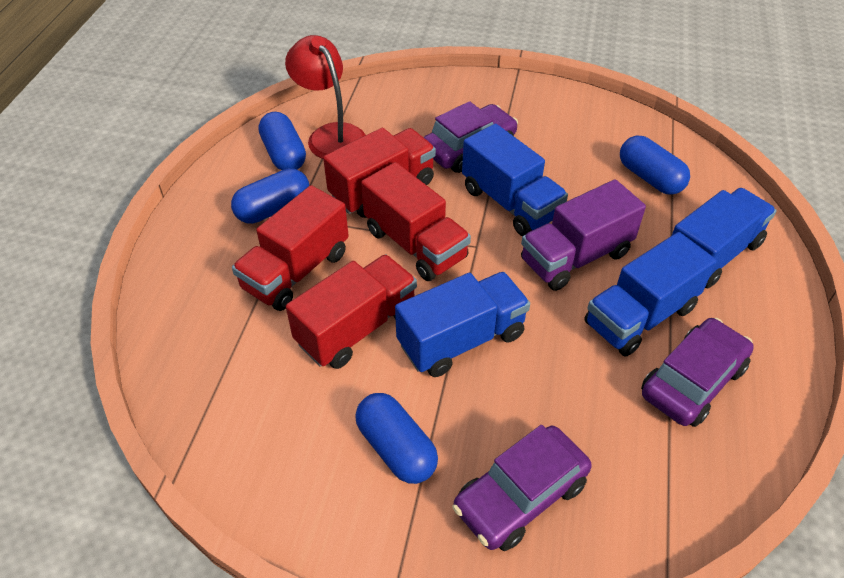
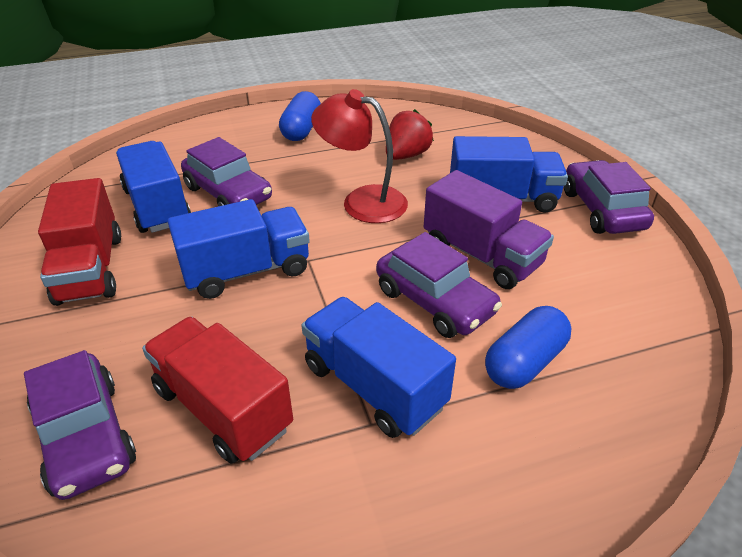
blue capsule: [231,168,309,224] [259,112,306,170] [355,393,438,484] [620,136,690,195] = 4 -> [279,91,321,141] [485,306,572,389] = 2
purple car: [424,101,518,173] [452,425,592,551] [641,318,754,427] = 3 -> [24,350,136,500] [181,137,272,206] [376,232,502,338] [564,160,654,234] = 4
red strawberry: none = 0 -> [386,109,434,160] = 1
red truck: [232,185,349,311] [286,255,417,369] [323,128,436,218] [361,162,471,281] = 4 -> [38,178,121,306] [142,317,293,464] = 2

